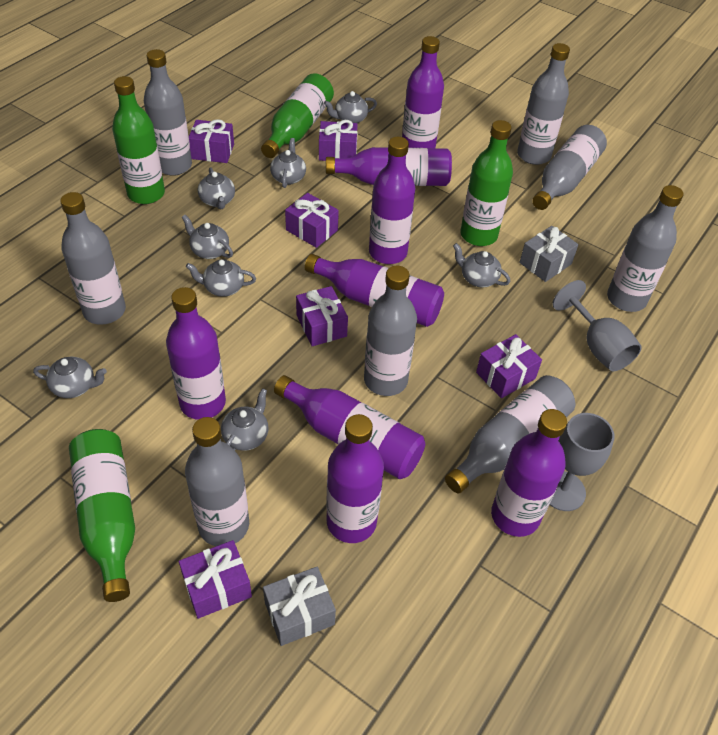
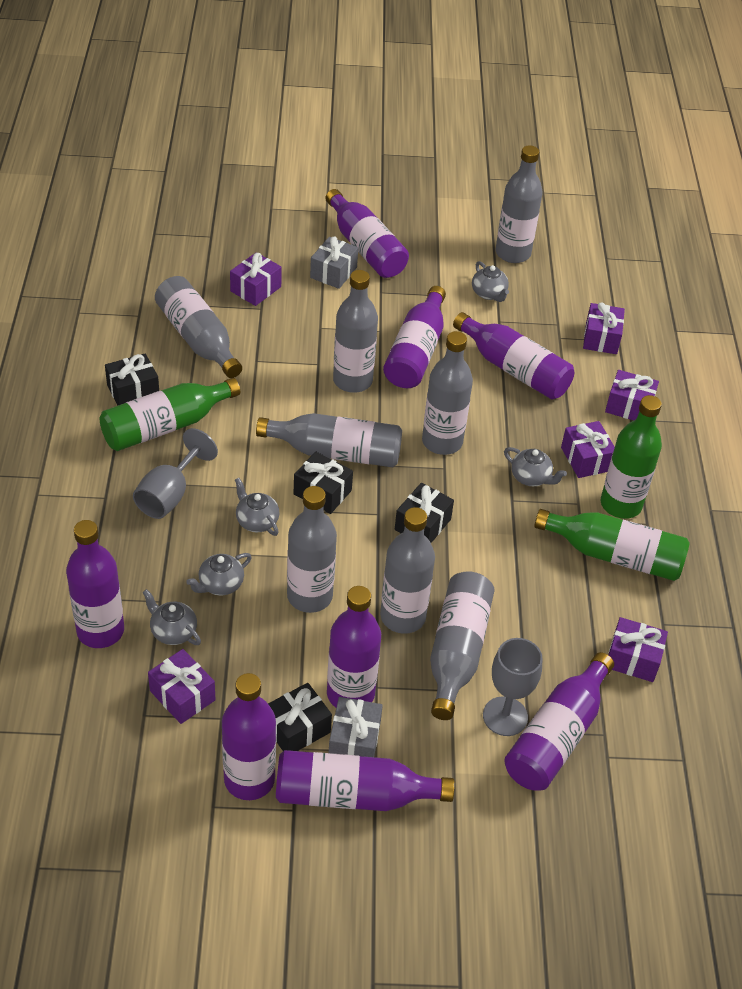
black gift: none = 0 -> [105,353,159,405] [268,683,332,751] [294,452,353,514] [395,483,454,543] = 4
green bottle: [69,429,135,602] [112,76,165,204] [261,73,334,158] [461,120,513,246] = 4 -> [100,378,240,451] [534,509,690,581] [601,395,662,519] = 3
grey teapot: [33,357,107,398] [181,215,233,259] [186,259,256,297] [198,167,235,209] [221,388,268,451] [270,138,306,188] [324,91,377,123] [453,243,510,287] = 8 -> [142,589,201,645] [186,553,252,596] [235,478,280,536] [472,261,509,302] [504,447,567,486] = 5

